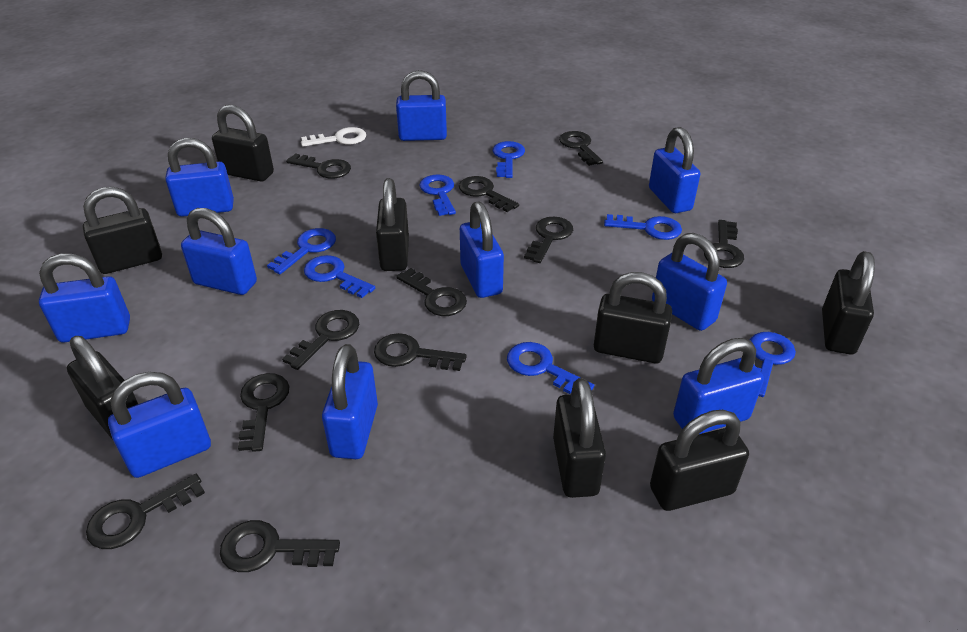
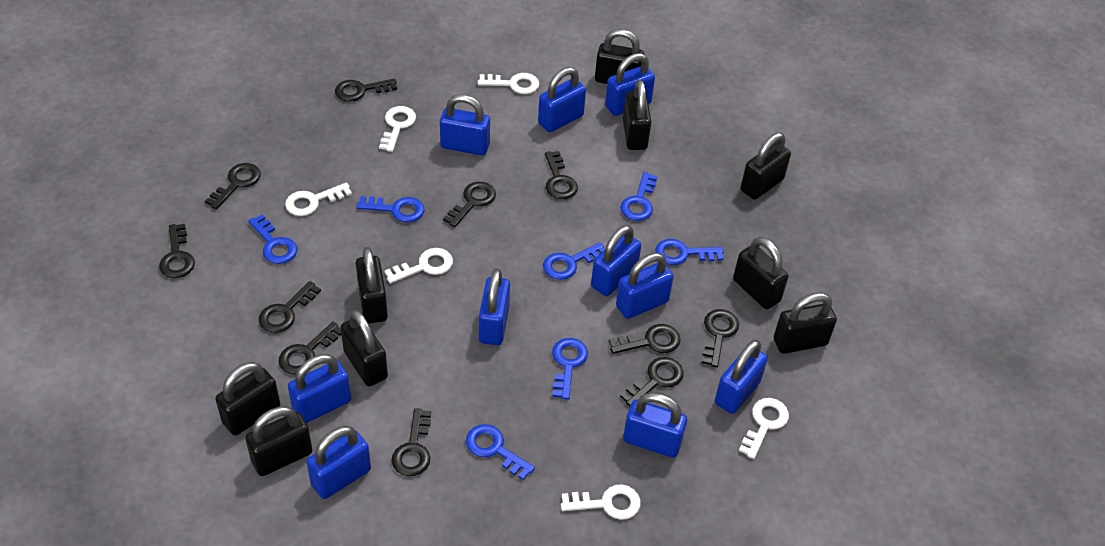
black padlock: [67,336,138,440] [83,187,162,274] [212,105,274,182] [376,178,409,271] [553,378,606,498] [594,272,672,363] [650,410,749,511] [822,251,875,355] = 8 -> [215,362,280,435] [245,406,312,476] [340,310,388,386] [356,247,388,324] [595,29,644,84] [623,80,651,150] [733,237,788,309] [741,133,791,200] [774,293,837,354] = 9
white key: [301,127,366,147] = 1 -> [285,182,352,216] [379,106,416,152] [385,248,453,284] [478,73,539,94] [561,484,641,520] [739,398,789,459] = 6

